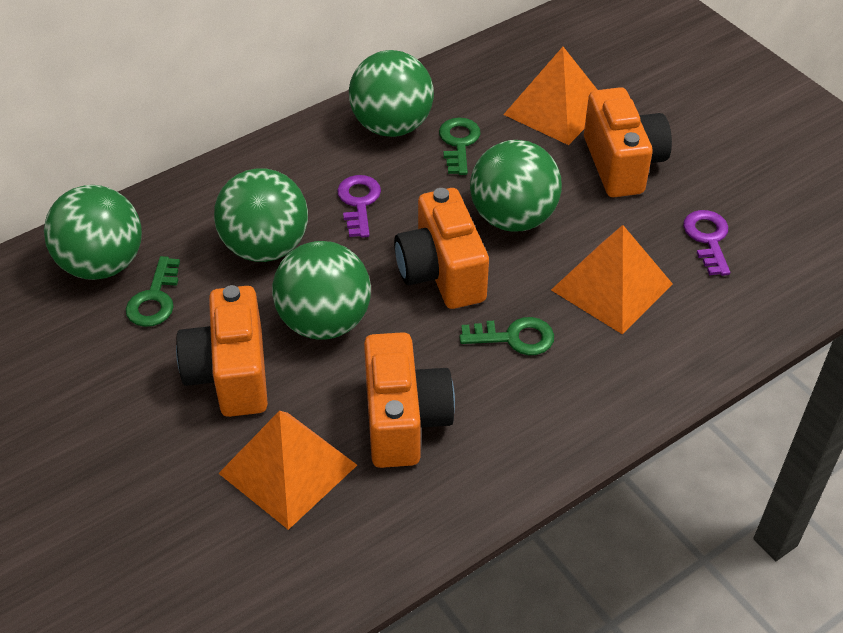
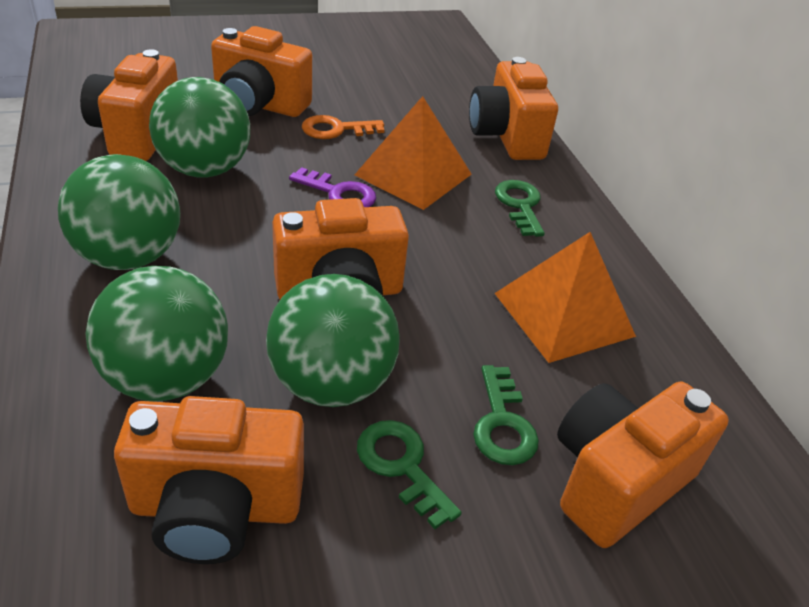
green ball: [44,185,142,280] [214,168,308,262] [272,241,371,340] [349,50,434,137] [470,140,562,231] = 5 -> [58,154,180,270] [85,266,228,401] [149,77,250,177] [266,274,400,407] = 4
orange camera: [176,285,268,417] [364,332,455,468] [394,188,489,309] [584,87,672,197] = 4 -> [80,49,178,161] [114,396,304,564] [211,26,312,117] [272,198,409,299] [469,57,558,160] [557,381,729,548] = 6
orange key: none = 0 -> [302,115,384,139] = 1
orange pyramid: [218,411,357,530] [503,47,597,145] [551,225,673,334] = 3 -> [355,96,472,210] [495,232,636,363] = 2
purple key: [337,175,381,238] [683,210,730,276] = 2 -> [289,167,376,207] = 1

